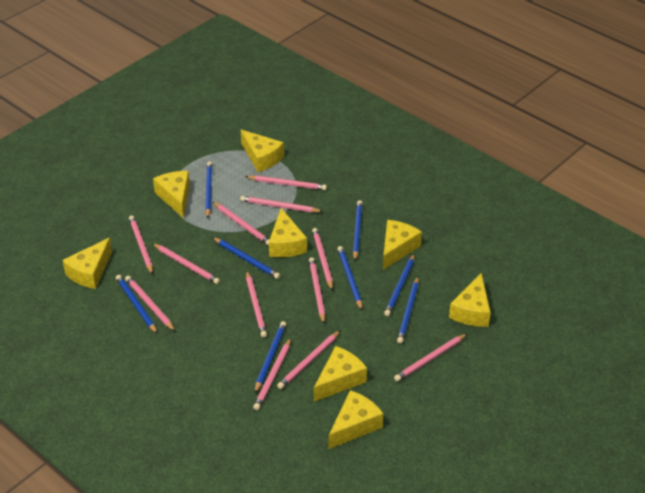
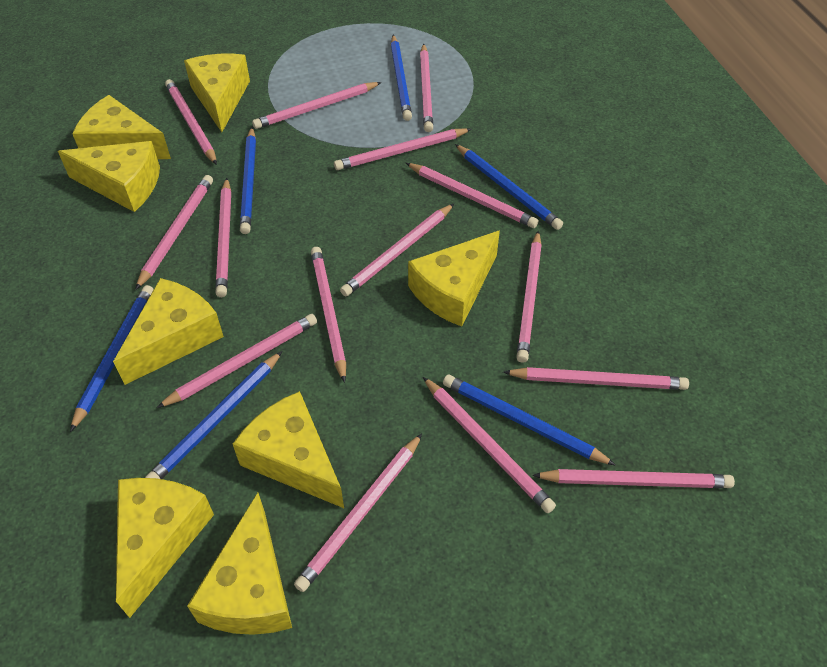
blue pencil: [116,275,158,334] [205,161,212,218] [212,237,280,279] [255,321,286,393] [337,246,362,310] [353,200,363,261] [384,253,415,316] [397,276,419,344] = 8 -> [70,285,154,432] [145,351,282,479] [240,127,256,234] [391,35,412,121] [443,374,615,465] [455,144,563,230] = 6
pink pencil: [125,276,175,331] [129,216,153,275] [152,243,220,284] [213,202,269,246] [240,196,323,212] [245,175,327,190] [246,271,267,338] [253,338,291,410] [277,330,341,389] [309,257,325,324] [312,228,333,291] [394,334,467,381] = 12 -> [135,175,213,290] [156,314,317,408] [165,79,217,165] [215,178,231,297] [252,82,382,129] [294,434,422,592] [311,247,346,383] [334,128,472,170] [340,204,454,297] [406,163,538,228] [420,44,433,132] [423,377,556,513] [503,367,689,390] [516,231,542,363] [532,469,735,488] = 15

